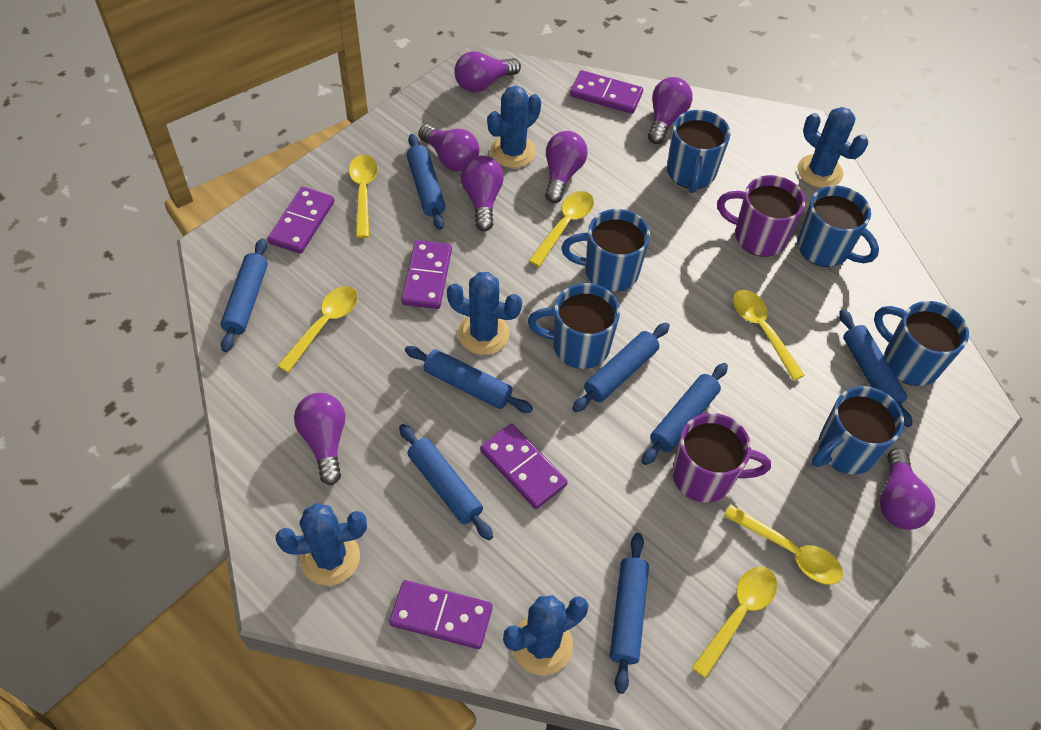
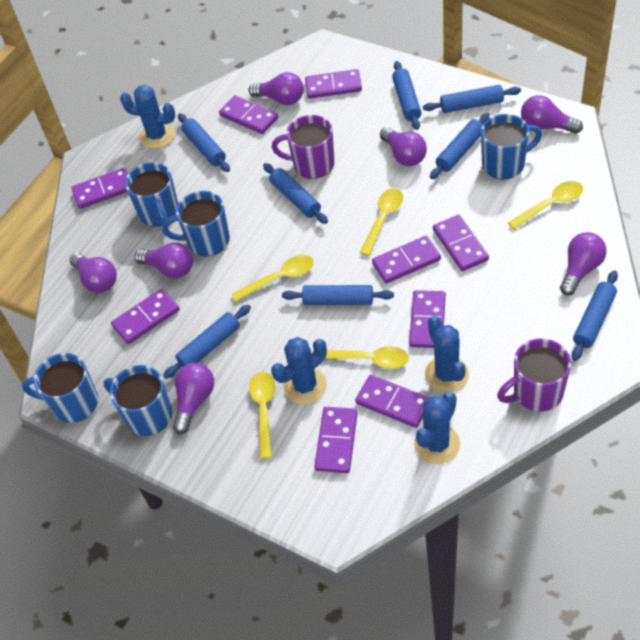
blue cactus: [276,503,367,585] [447,272,522,355] [487,86,541,168] [503,595,588,675] [798,107,868,188] = 5 -> [120,85,175,148] [271,337,327,405] [414,392,460,464] [425,316,469,393] = 4
blue mug: [528,283,620,369] [561,209,650,292] [667,110,731,193] [797,186,879,267] [812,386,904,474] [874,301,969,386] = 6 -> [22,353,98,423] [103,365,172,436] [125,162,178,227] [162,191,230,256] [481,114,542,180] = 5
purple domino: [267,187,334,254] [389,580,493,649] [401,240,452,309] [480,424,568,509] [570,70,643,114] = 5 -> [71,168,128,209] [111,289,180,344] [219,95,278,134] [305,69,362,99] [314,407,358,473] [355,375,429,428] [372,236,441,284] [409,290,446,348] [433,215,489,271] = 9
yellow spoon: [277,286,358,373] [349,155,378,238] [528,191,594,267] [692,567,777,678] [724,505,843,585] [733,290,805,381] = 6 -> [232,255,314,301] [249,372,276,459] [325,346,409,369] [360,188,403,256] [507,181,583,229] = 5

